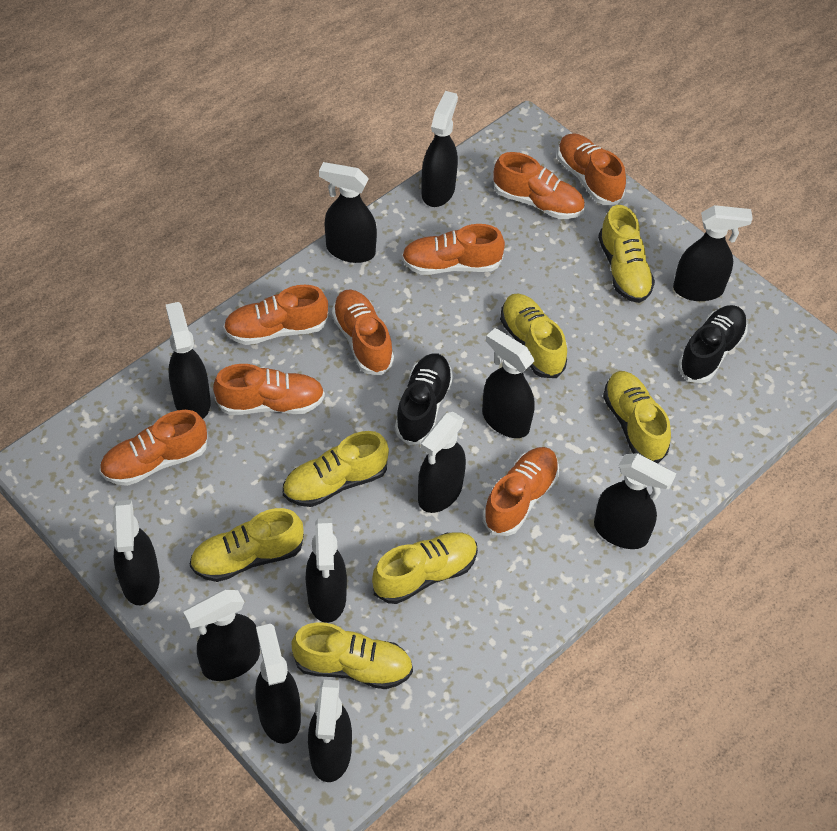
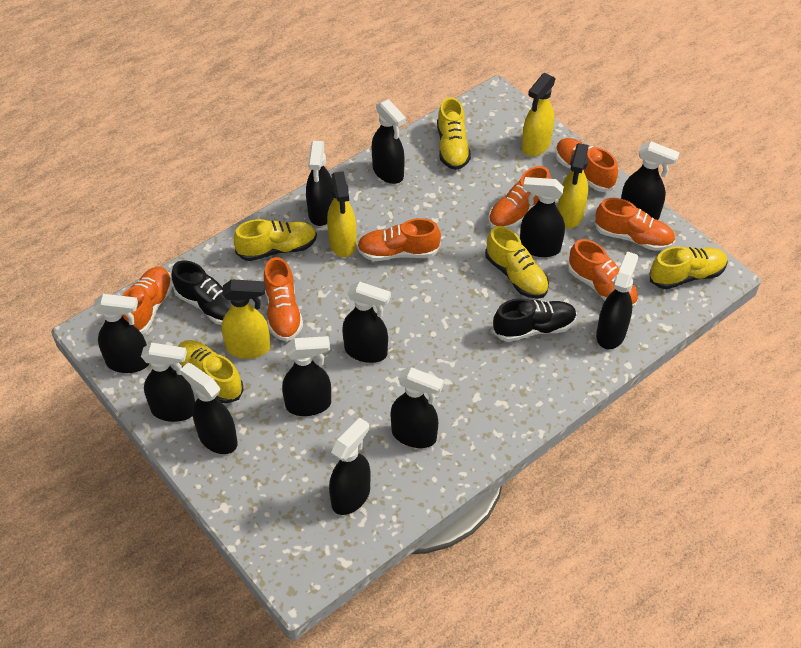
orange shoe: [99,410,208,486] [213,364,325,415] [223,285,329,345] [332,289,394,375] [402,224,505,275] [482,447,559,536] [493,152,585,219] [557,133,626,205] = 8 -> [122,267,173,334] [264,257,303,341] [357,218,441,261] [489,166,551,229] [555,138,618,192] [568,239,638,308] [594,198,675,251] = 7
yellow shoe: [190,508,304,582] [283,431,389,507] [292,622,413,689] [372,532,478,604] [500,293,567,378] [598,205,655,303] [603,371,671,464] = 7 -> [178,340,244,403] [234,219,317,261] [437,97,471,170] [485,226,549,299] [650,246,728,289] = 5
yellow spray bottle: none = 0 -> [221,279,271,359] [327,171,357,257] [522,73,556,157] [558,143,589,229] = 4

